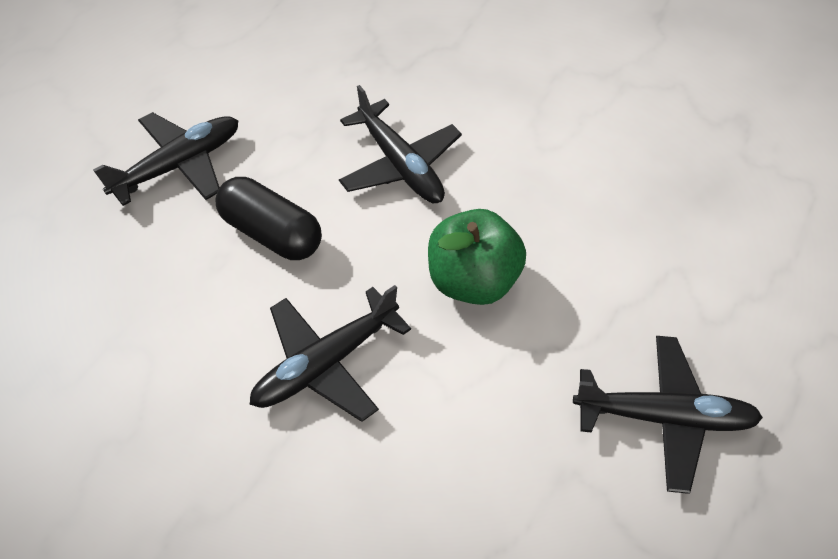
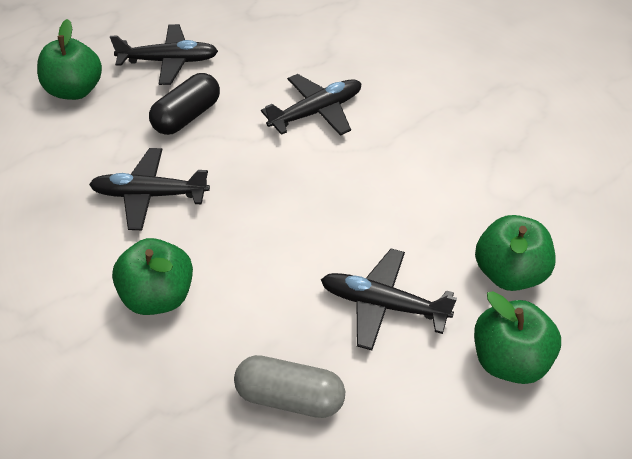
green apple: [428,209,526,305] = 1 -> [37,19,102,100] [112,238,193,315] [474,291,561,384] [475,215,555,291] = 4
grey capsule: none = 0 -> [234,355,345,418] = 1

